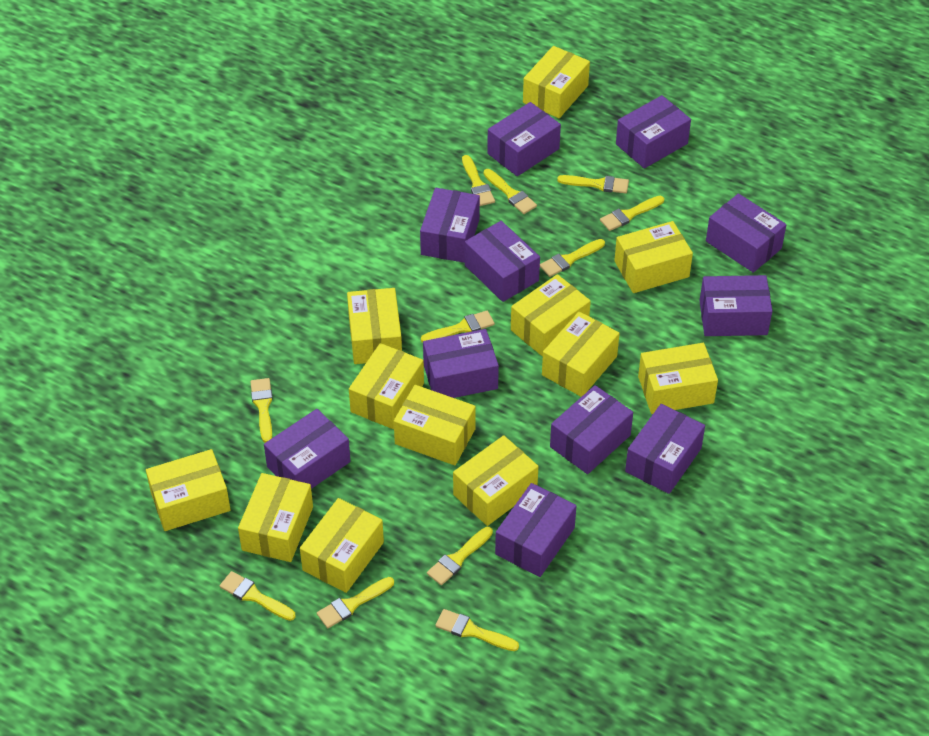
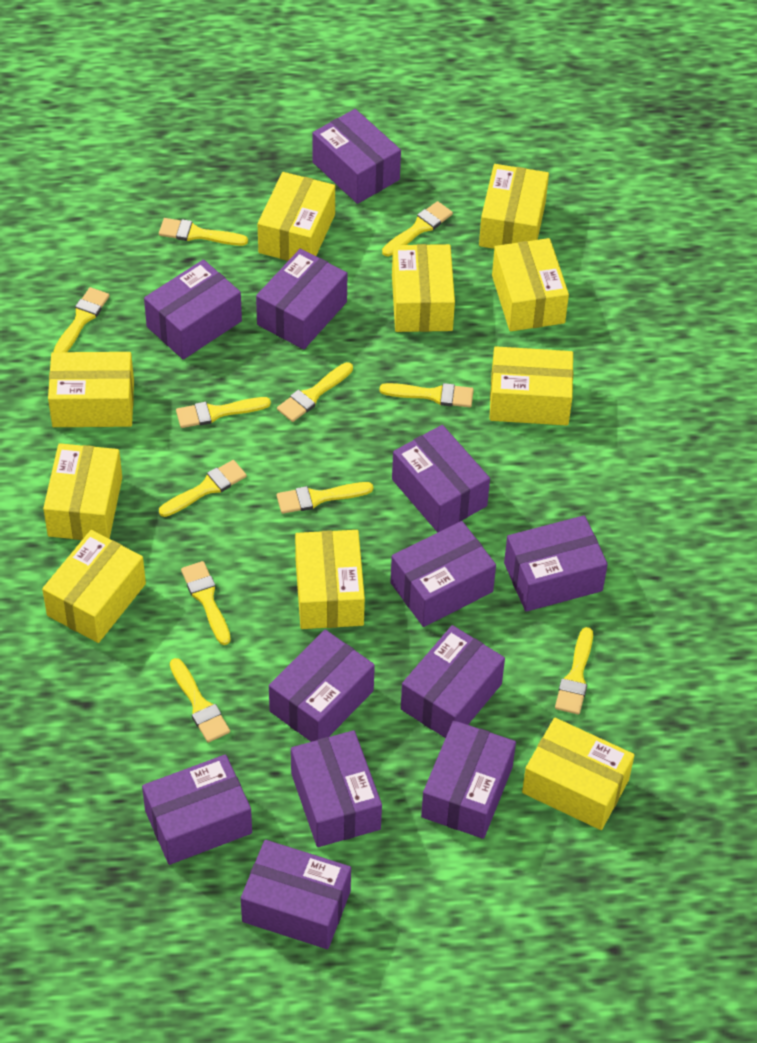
purple box: [264,409,350,489] [420,188,480,263] [423,329,499,398] [465,221,540,302] [487,102,561,176] [495,483,576,577] [550,385,633,474] [616,95,691,168] [625,404,705,494] [700,275,772,336] [706,193,786,273] = 11 -> [142,755,252,865] [144,260,242,360] [241,840,351,949] [256,249,347,349] [269,630,375,742] [291,730,382,847] [312,109,401,204] [390,521,496,627] [392,425,490,533] [401,625,505,738] [421,720,516,839] [504,515,608,612] = 12
yellow box: [146,449,231,531] [238,473,313,562] [300,498,384,593] [347,288,402,364] [349,343,424,429] [394,385,476,465] [453,435,539,526] [511,274,591,357] [523,46,590,118] [542,311,620,397] [614,221,693,293] [638,343,718,414] = 12 -> [42,530,146,643] [43,443,122,540] [48,352,134,427] [258,172,335,261] [295,530,365,629] [392,244,455,332] [479,164,549,249] [489,346,573,426] [492,238,569,331] [522,718,634,830] = 10

